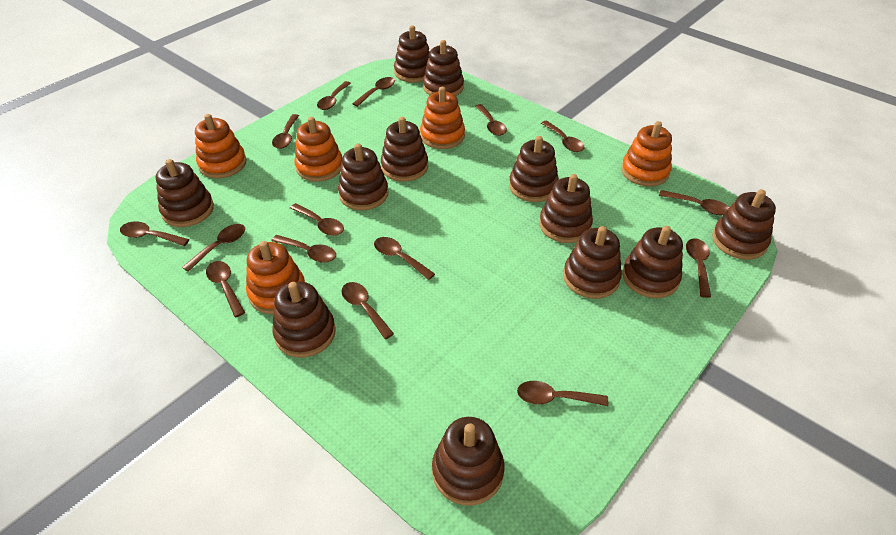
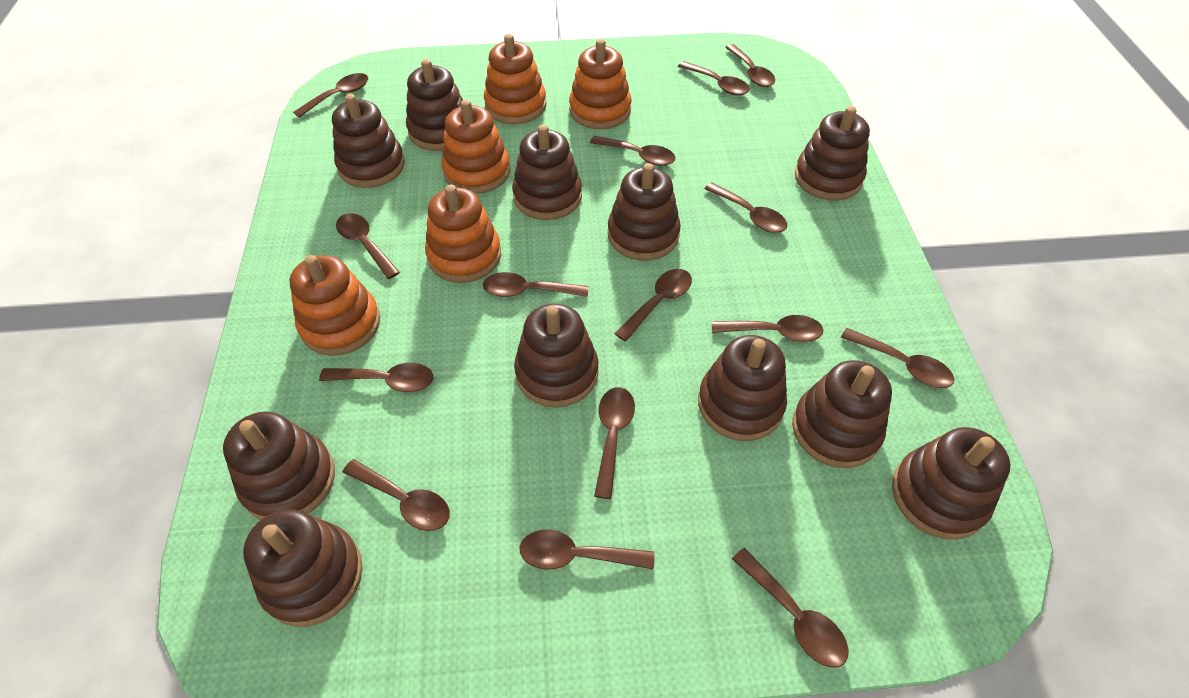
brown stacking toy: [156,159,214,227] [272,281,336,358] [338,143,389,210] [381,117,428,182] [394,25,430,83] [423,40,464,96] [432,417,505,506] [509,136,559,202] [539,174,593,243] [563,226,622,299] [622,226,683,298] [712,189,776,260] = 12 -> [223,412,335,520] [243,509,363,627] [332,94,405,188] [406,59,463,151] [512,124,582,220] [514,304,599,408] [608,163,681,261] [698,335,787,441] [792,360,892,468] [795,106,870,201] [892,427,1010,540] = 11

